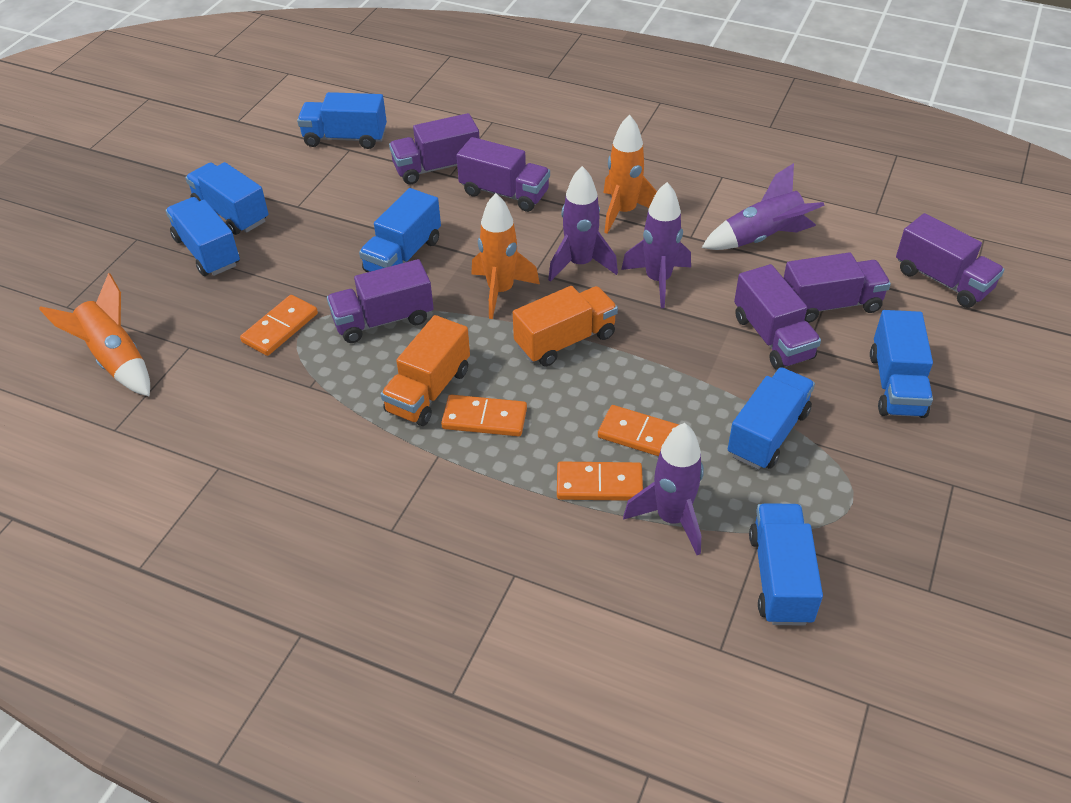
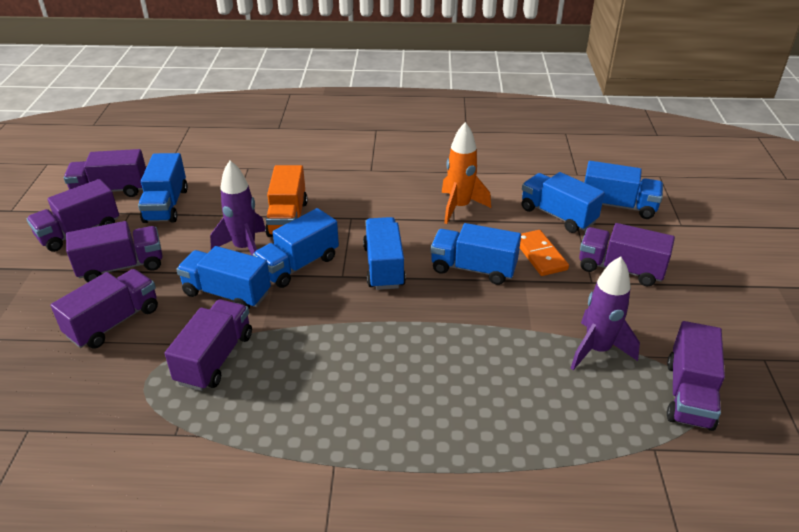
orange domino: [240,295,318,356] [441,395,527,436] [557,461,643,501] [598,405,679,456] = 4 -> [520,230,569,276] = 1
orange rocket: [39,273,150,397] [471,193,540,319] [603,115,657,234] = 3 -> [442,122,491,224] = 1
orange truck: [381,315,470,426] [513,286,618,366] = 2 -> [265,165,308,237] = 1
purple rocket: [548,166,618,282] [621,182,691,308] [623,423,704,555] [702,163,825,250] = 4 -> [210,161,265,256] [571,256,640,370] = 2
purple truck: [327,259,434,343] [389,113,480,185] [456,137,550,212] [734,264,821,370] [784,252,891,323] [896,213,1004,308] = 6 -> [26,179,119,252] [50,269,158,349] [64,149,146,197] [66,221,163,282] [165,299,252,391] [579,223,675,286] [667,321,725,431] = 7

